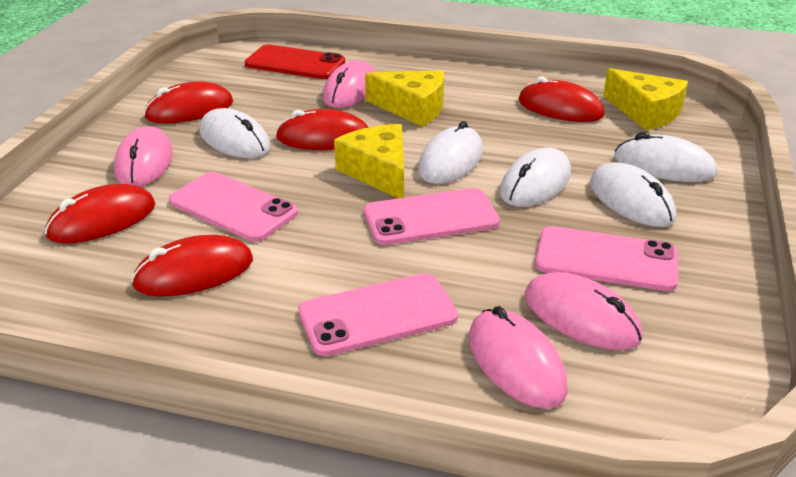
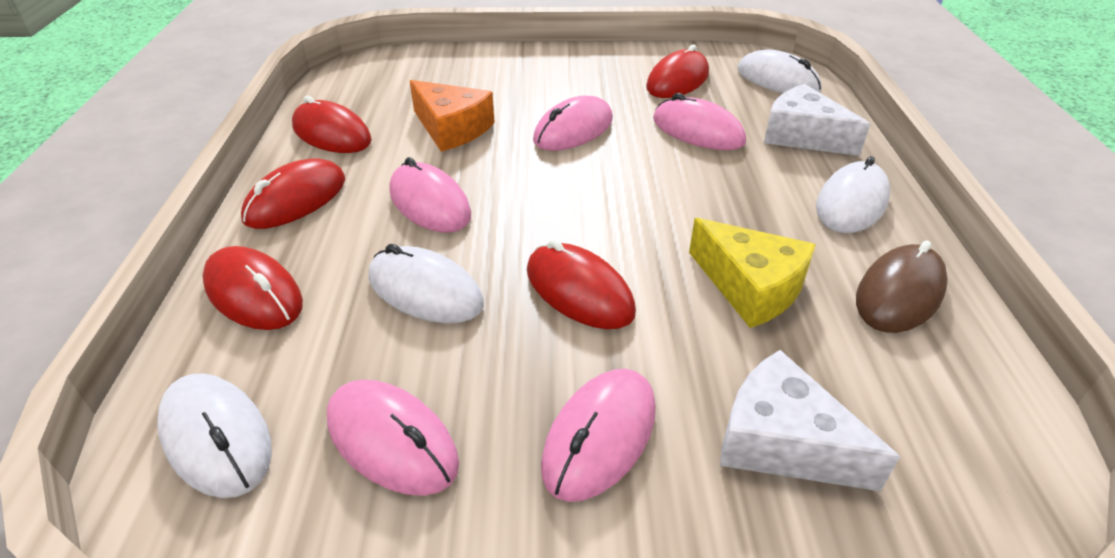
brown mouse: none = 0 -> [856,240,948,333] = 1
orange cheese: none = 0 -> [410,80,495,152] = 1
pink mouse: [114,126,173,187] [323,60,375,108] [469,306,567,409] [525,272,643,350] = 4 -> [327,380,459,496] [389,157,471,232] [533,96,613,151] [541,369,656,502] [653,93,746,150] = 5
pink phone: [169,172,298,242] [298,273,458,356] [364,188,500,245] [535,226,678,291] = 4 -> none = 0
red phone: [245,44,345,79] = 1 -> none = 0
white cheese: none = 0 -> [720,350,900,492] [764,84,870,156] = 2
white mouse: [200,108,271,158] [418,121,483,184] [500,147,571,207] [590,162,676,227] [614,132,717,182] = 5 -> [157,373,272,498] [368,244,484,323] [737,50,822,93] [816,156,890,233] = 4
yellow cheese: [334,124,404,198] [365,70,444,127] [603,68,688,130] = 3 -> [689,218,816,328] = 1

